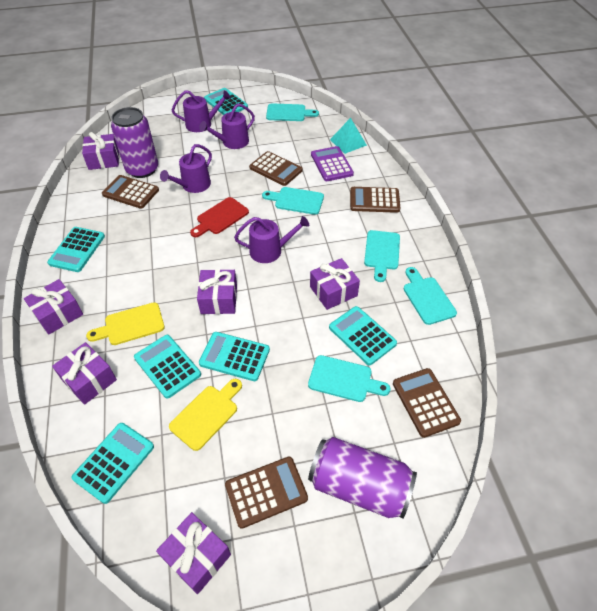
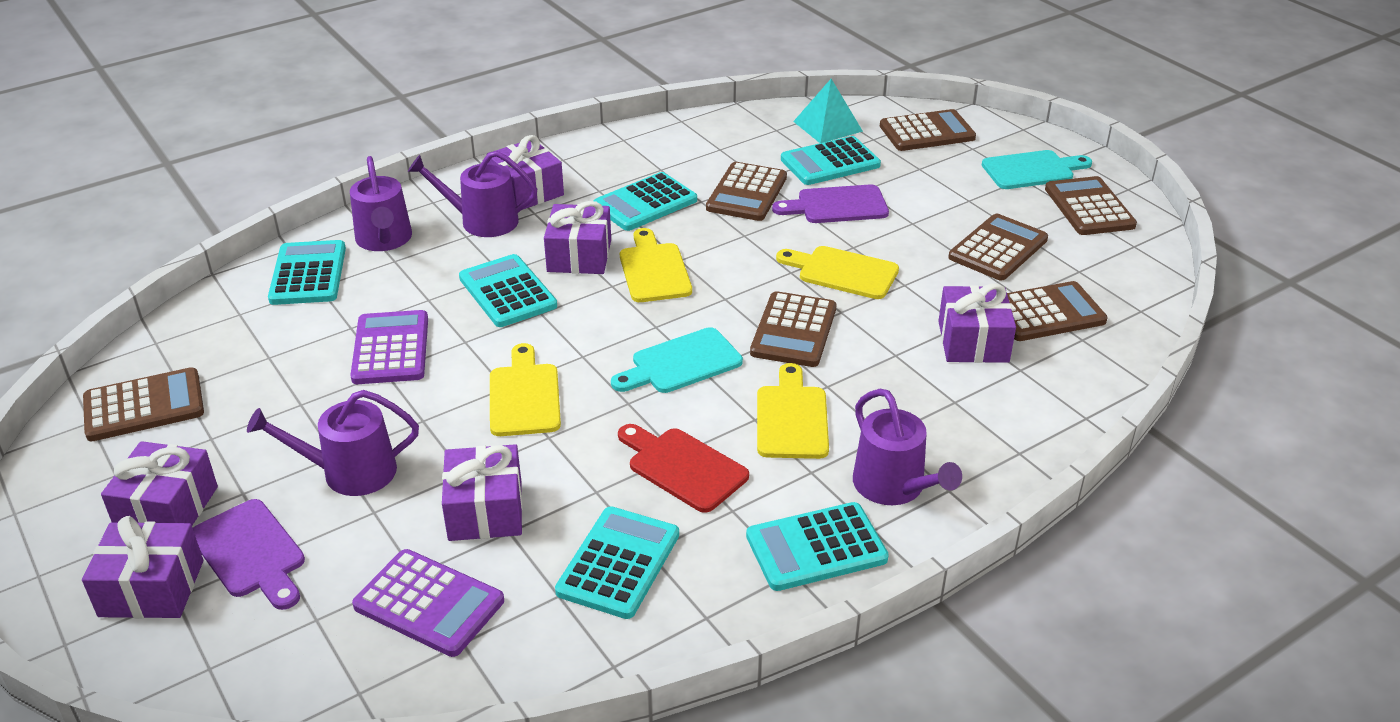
brown calculator: [102,175,159,209] [225,457,308,529] [249,151,303,186] [350,187,400,213] [393,368,461,438] = 5 -> [83,367,204,441] [706,162,787,221] [750,291,837,367] [880,109,976,151] [948,214,1048,281] [1007,281,1108,341] [1045,176,1137,235] = 7
purple calculator: [311,146,354,181] = 1 -> [350,310,428,384] [352,549,504,657] = 2
purple can: [111,107,158,178] [308,437,417,519] = 2 -> none = 0
purple cutting board: none = 0 -> [193,499,305,610] [772,185,889,223] = 2
turquoise cutting board: [262,187,324,215] [266,103,319,121] [308,355,390,402] [364,230,400,282] [404,267,457,325] = 5 -> [611,327,743,393] [982,150,1092,189] = 2
yellow cutting board: [86,302,165,345] [169,379,242,451] = 2 -> [490,343,561,436] [620,228,692,302] [757,363,829,459] [776,246,899,299] = 4

